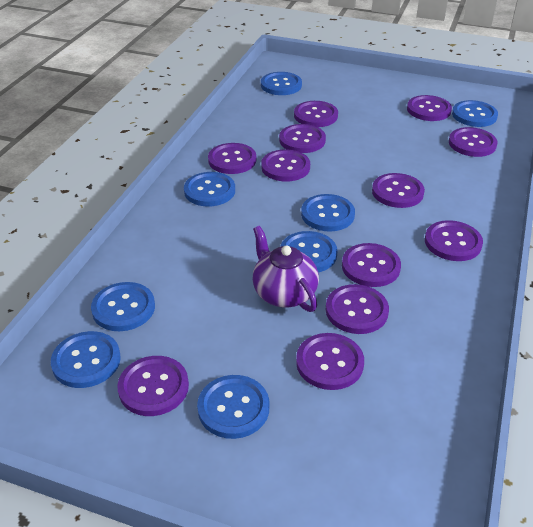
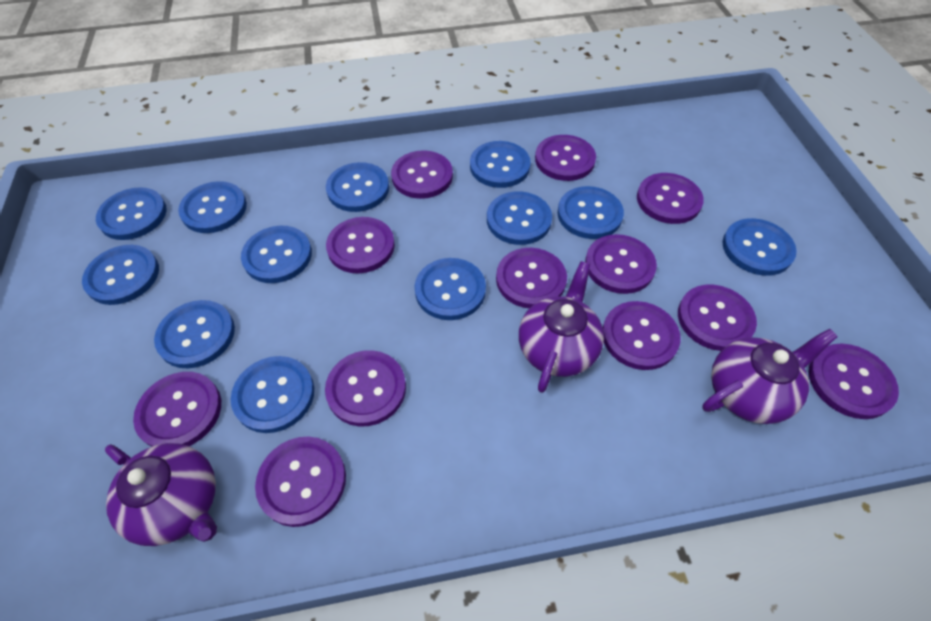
blue button: [51,331,121,388] [91,282,155,331] [184,172,235,206] [197,375,269,439] [261,72,302,95] [280,231,337,272] [301,194,355,231] [452,100,498,127] = 8 -> [82,245,159,305] [96,187,167,240] [154,300,235,368] [178,181,247,233] [231,356,314,433] [241,226,312,283] [326,162,389,212] [414,258,486,320] [470,141,531,188] [487,191,552,245] [557,186,624,239] [722,218,797,276] = 12
purple teapot: [253,226,319,312] = 1 -> [105,443,217,546] [519,261,604,393] [702,329,838,424] = 3

